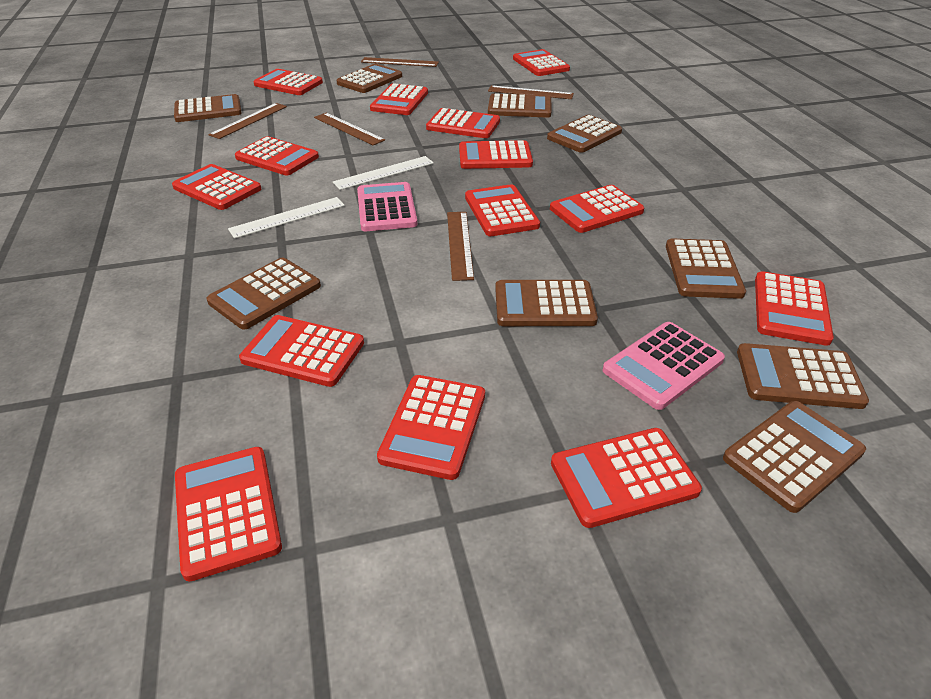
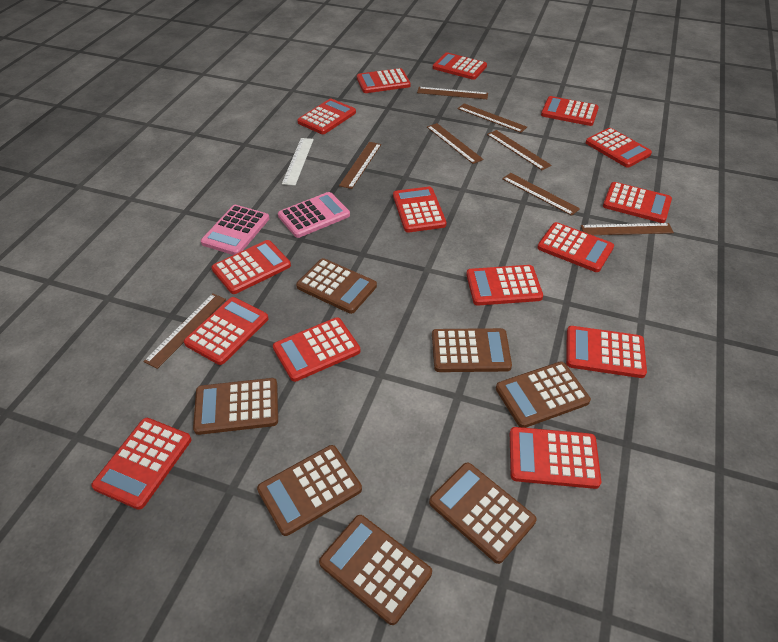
brown calculator: [174,94,242,122] [207,258,321,330] [336,64,402,93] [488,94,551,117] [495,280,598,326] [547,115,622,153] [666,238,746,299] [723,401,866,513] [737,343,869,409] = 9 -> [193,378,278,435] [257,445,362,536] [296,258,377,314] [319,515,432,625] [429,462,537,564] [432,328,512,372] [496,361,591,428] = 7
brown ruler: [208,103,287,139] [314,113,385,145] [361,57,439,67] [447,212,474,281] [488,86,574,99] = 5 -> [143,293,226,369] [339,142,381,189] [417,87,488,99] [427,123,484,164] [457,103,527,133] [487,130,552,170] [502,173,580,216] [581,223,674,235] = 8
red calculator: [172,164,261,210] [175,447,282,582] [235,136,319,176] [239,315,364,387] [253,69,323,95] [370,83,428,115] [377,375,485,480] [426,108,500,138] [459,140,533,169] [465,184,540,236] [513,49,570,76] [550,185,644,233] [551,428,702,528] [755,271,834,346] = 14 -> [91,418,191,510] [184,297,269,365] [212,240,291,294] [273,317,360,382] [297,99,356,134] [357,68,411,93] [393,187,447,232] [433,53,487,80] [466,265,543,305] [510,427,601,489] [537,222,614,272] [541,96,599,126] [566,326,647,378] [586,128,652,168] [603,182,672,223] = 15
white ruler: [228,197,345,239] [333,156,434,190] = 2 -> [282,138,314,186] = 1

